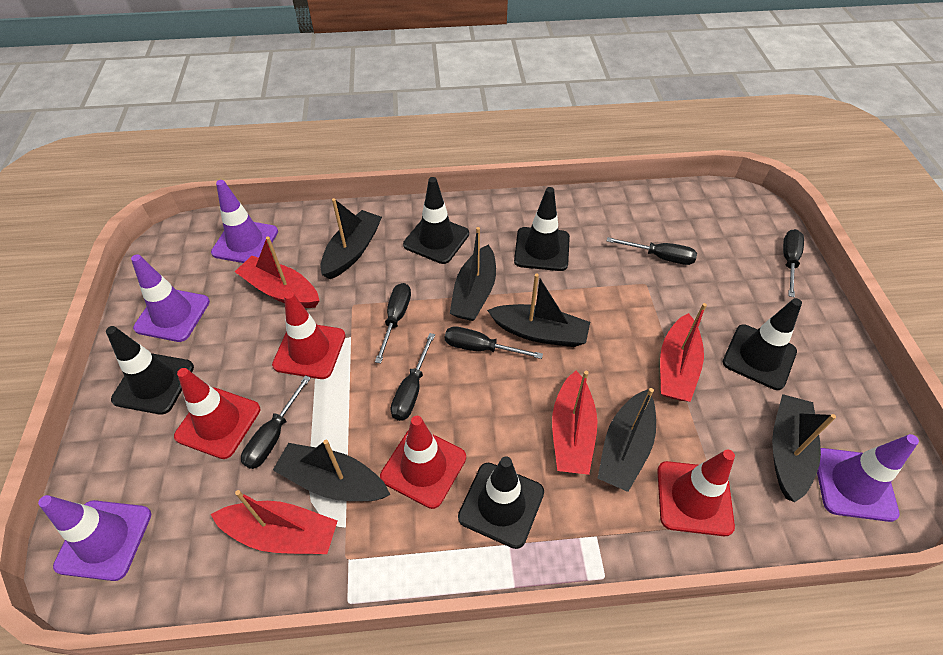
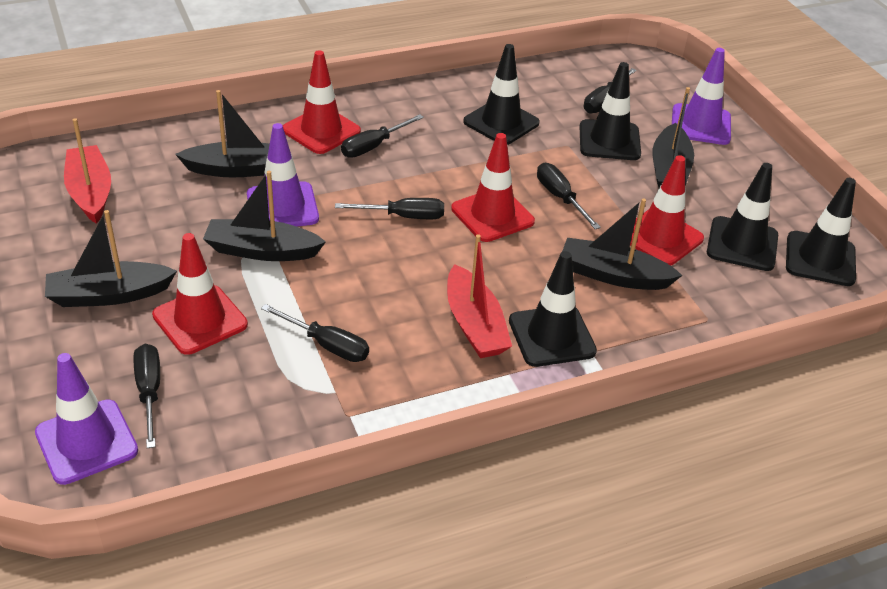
black boat: [273,440,391,501] [320,198,382,279] [450,227,496,321] [487,274,590,347] [597,388,656,492] [772,394,836,502] = 6 -> [45,210,177,307] [175,90,270,177] [203,171,326,261] [562,198,683,290] [653,87,694,188] = 5
purple traffic cone: [38,495,151,581] [131,254,210,342] [211,180,278,263] [817,434,919,522] = 4 -> [35,353,138,485] [247,123,319,227] [672,48,731,145] = 3
red boat: [211,490,337,554] [235,236,320,308] [552,371,597,475] [660,303,707,402] = 4 -> [64,118,111,224] [447,234,512,358] = 2

